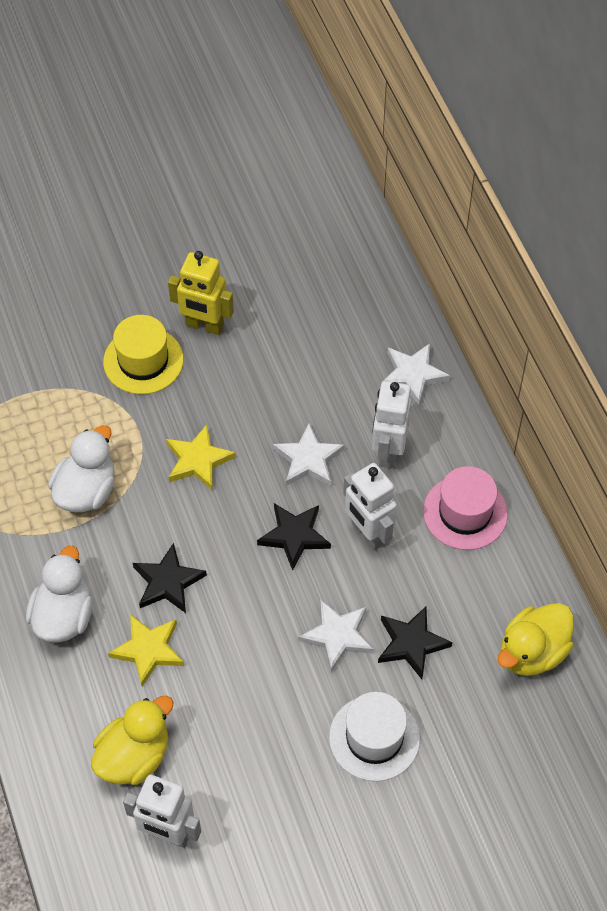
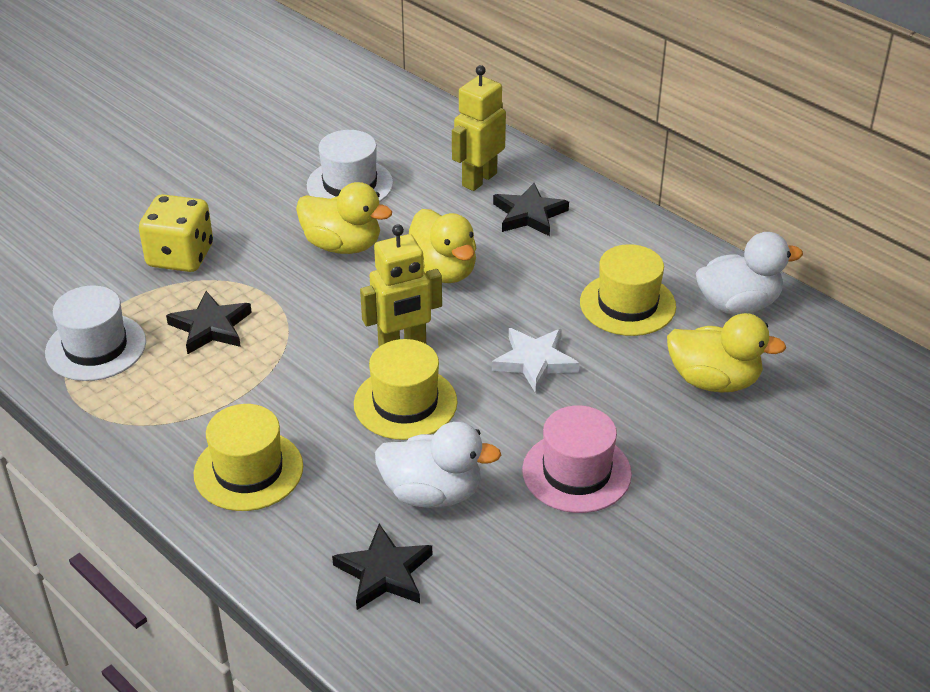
white hat: [329,692,420,782] = 1 -> [45,285,146,381] [307,130,393,202] = 2
white robot: [123,775,201,848] [343,463,397,551] [372,381,411,469] = 3 -> none = 0
white star: [273,423,345,486] [298,599,374,672] [381,344,450,405] = 3 -> [492,328,579,393] = 1
yellow dice: none = 0 -> [139,194,213,272] = 1
yellow duck: [91,696,174,785] [498,603,574,676] = 2 -> [296,182,392,254] [409,209,476,283] [667,313,786,392] = 3
yellow hat: [103,315,183,394] = 1 -> [194,404,303,511] [354,339,457,440] [580,244,676,336] = 3
yellow robot: [168,251,234,335] = 1 -> [360,224,442,347] [452,65,506,191] = 2
yellow star: [108,614,184,687] [166,425,236,490] = 2 -> none = 0

